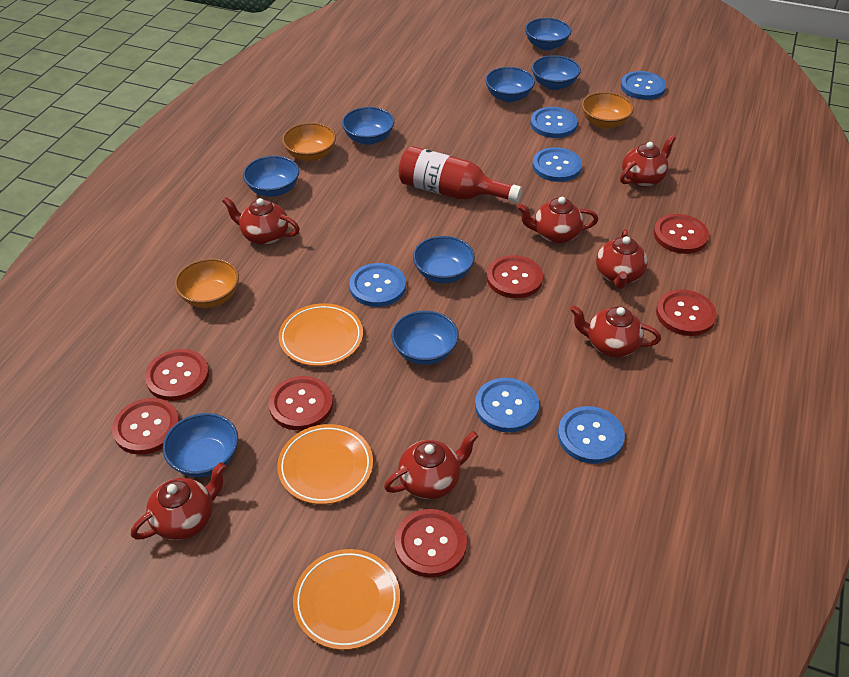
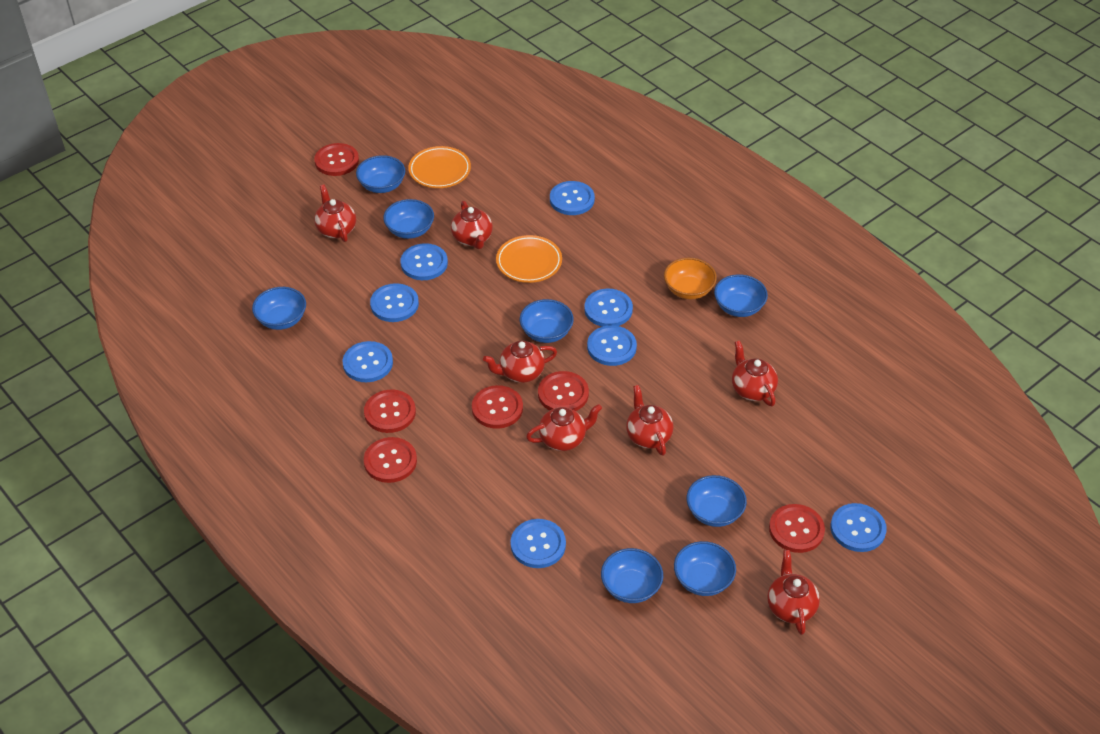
blue button: [349,263,406,307] [475,378,539,432] [530,107,578,138] [532,147,582,182] [558,406,625,464] [621,71,666,100] = 6 -> [342,341,393,382] [370,283,419,322] [401,243,448,280] [510,519,566,568] [550,181,595,215] [584,289,633,327] [587,325,637,366] [830,503,887,552] = 8
orange bowl: [175,258,239,308] [282,123,336,162] [582,92,634,129] = 3 -> [664,258,717,299] = 1
orange plate: [277,424,373,505] [279,303,363,366] [293,549,400,650] = 3 -> [408,146,471,188] [496,235,562,283] = 2
red bottle: [399,146,522,203] = 1 -> none = 0
red button: [112,398,180,455] [145,349,209,401] [269,376,333,430] [395,509,467,578] [487,255,543,299] [654,214,709,254] [656,290,717,336] = 7 -> [314,143,359,176] [364,390,416,433] [364,437,417,483] [472,385,523,429] [538,371,589,411] [769,504,825,553] = 6

